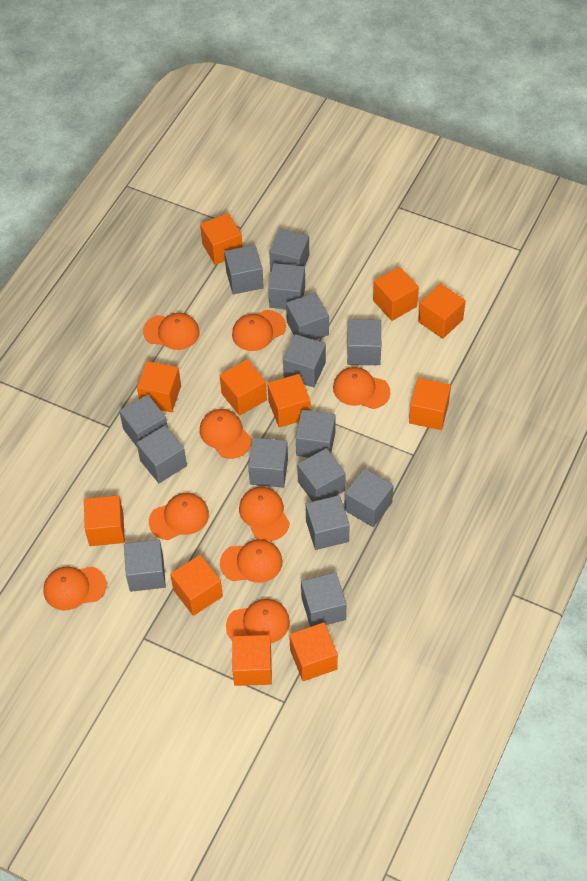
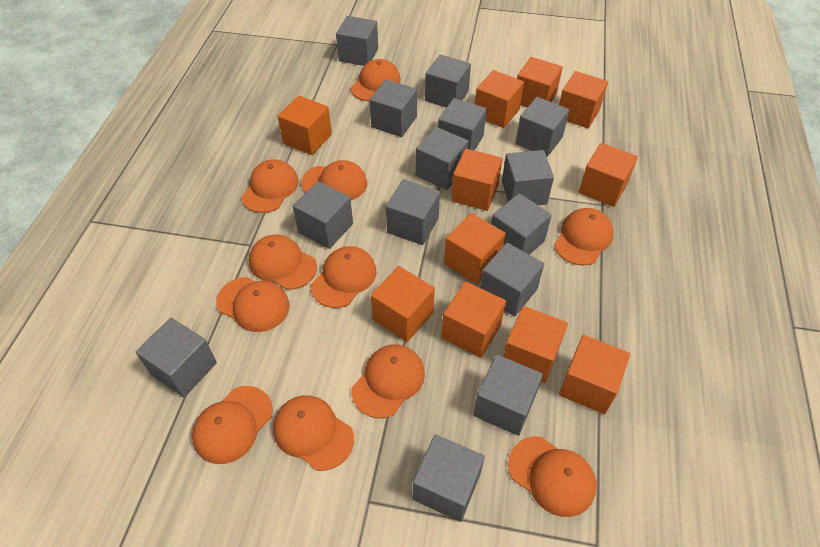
grey cube: [119,395,168,447] [124,540,166,592] [137,425,187,483] [224,245,264,294] [248,438,288,488] [268,263,305,309] [269,228,309,272] [283,334,326,387] [286,292,329,340] [296,410,336,458] [297,448,346,502] [301,572,347,627] [306,495,350,550] [344,468,394,527] [347,319,381,365] = 15 -> [135,318,217,397] [293,181,353,249] [336,16,378,66] [369,79,417,137] [386,179,440,245] [413,434,485,522] [416,127,469,190] [425,54,471,108] [438,98,487,150] [474,354,543,436] [480,243,544,317] [491,193,552,255] [502,150,554,205] [515,97,569,157] = 14
orange cap: [44,566,107,610] [143,313,200,350] [149,493,209,540] [200,409,252,459] [220,539,283,583] [226,599,290,643] [232,310,286,351] [239,487,290,541] [333,367,390,409] = 9 -> [192,386,273,464] [216,277,290,332] [242,159,299,213] [249,234,317,290] [273,395,354,471] [301,160,367,200] [311,246,377,308] [351,59,401,101] [352,344,425,418] [508,436,597,517] [554,208,614,265] = 11

